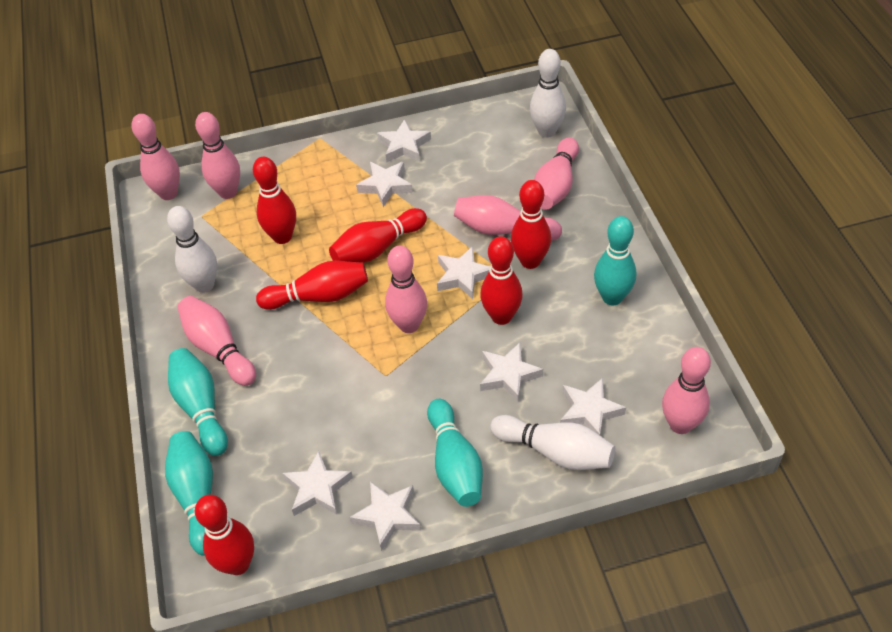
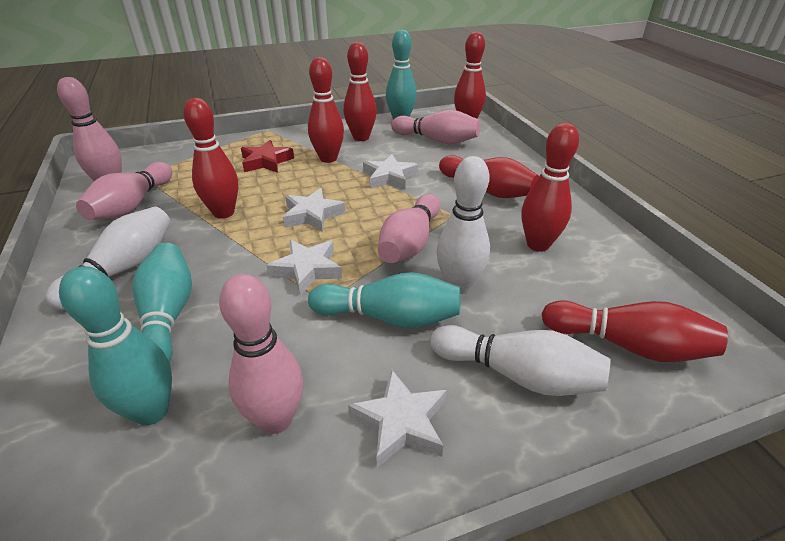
pink bowling pin: [131,114,180,200] [177,296,256,386] [195,112,240,199] [385,246,427,333] [454,195,562,241] [534,137,579,210] [662,347,711,434] = 7 -> [57,77,122,181] [76,162,172,220] [219,274,303,434] [378,194,440,263] [391,110,481,144] = 5
red bowling pin: [195,495,254,575] [253,157,296,244] [256,261,368,310] [329,208,427,263] [480,236,523,325] [511,180,551,269] = 6 -> [183,98,239,219] [308,57,344,163] [344,42,377,141] [439,155,539,198] [454,32,486,119] [522,123,579,252] [542,300,728,362] = 7
red star: none = 0 -> [241,140,294,173] = 1
white star: [283,451,353,516] [349,481,421,551] [356,162,413,207] [377,119,431,163] [437,246,490,299] [480,343,543,403] [560,378,626,435] = 7 -> [266,240,342,296] [283,188,345,232] [348,369,447,468] [363,154,418,190] = 4

